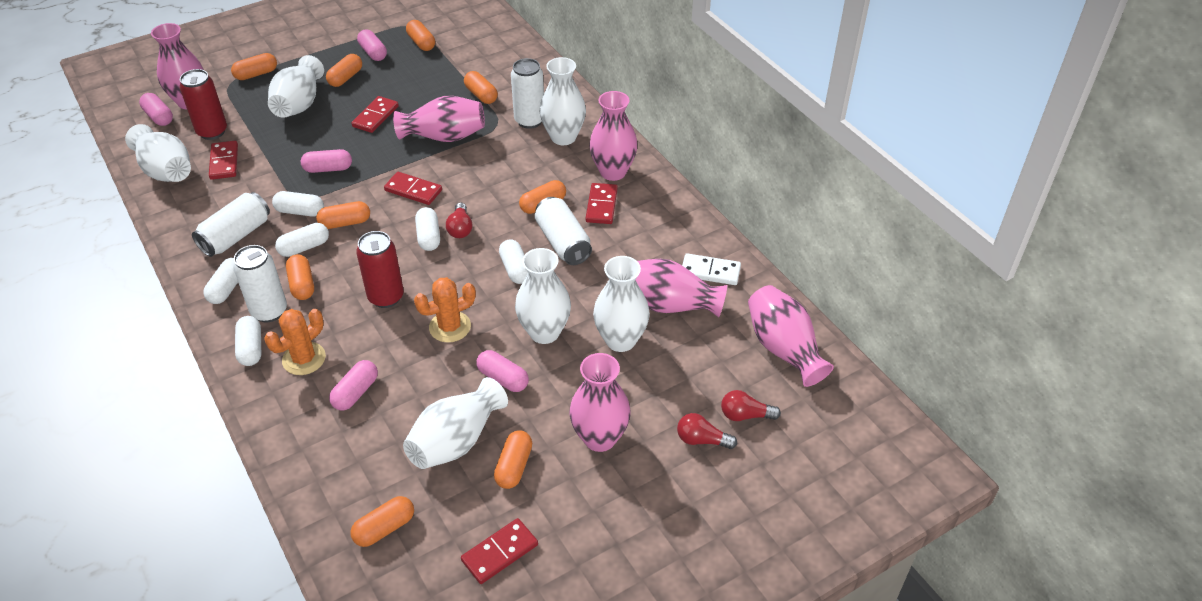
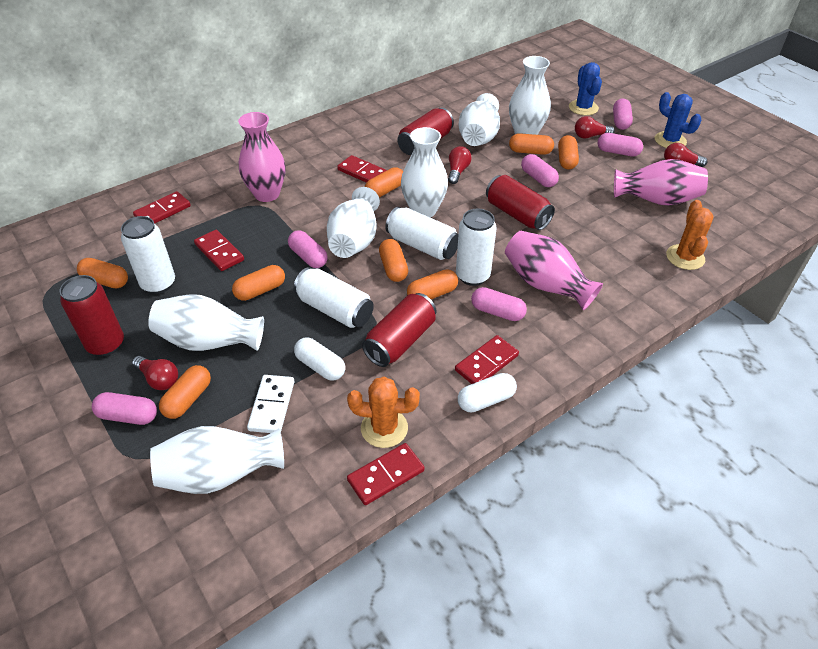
blue cactus: none = 0 -> [569,62,602,115] [655,92,701,148] = 2
orange capsule: [231,53,277,80] [286,254,314,300] [316,201,370,229] [326,54,362,87] [350,496,414,547] [406,20,435,51] [464,71,498,104] [494,430,532,489] [519,180,566,214] = 9 -> [77,258,128,288] [159,365,211,419] [232,265,285,301] [365,167,403,198] [379,239,408,282] [407,269,458,299] [509,133,554,155] [558,135,579,170] = 8
pink capsule: [139,93,173,126] [301,149,352,173] [329,360,378,410] [357,29,387,61] [476,350,529,392] = 5 -> [92,392,157,425] [288,230,328,268] [471,287,527,321] [521,154,559,187] [598,133,643,156] [613,98,633,130] = 6
pink vase: [151,23,204,110] [393,96,485,142] [569,353,630,452] [589,91,638,181] [635,259,727,317] [748,285,834,387] = 6 -> [238,112,286,202] [505,231,603,310] [614,159,708,206] = 3
red can: [180,69,227,140] [356,231,404,308] = 2 -> [60,275,124,357] [362,293,436,367] [397,108,454,155] [486,175,555,230] = 4
red light bulb: [446,203,472,238] [677,413,737,449] [721,390,781,421] = 3 -> [132,356,178,390] [448,146,472,184] [575,116,615,139] [664,143,708,167] = 4
white capsule: [203,258,238,304] [235,316,261,366] [272,191,324,217] [275,223,329,257] [415,207,440,251] [499,239,528,284] = 6 -> [294,337,345,381] [458,373,517,413] = 2

